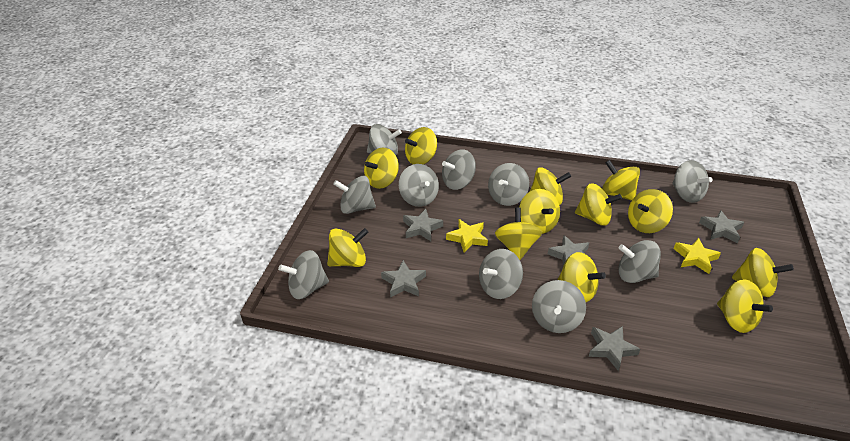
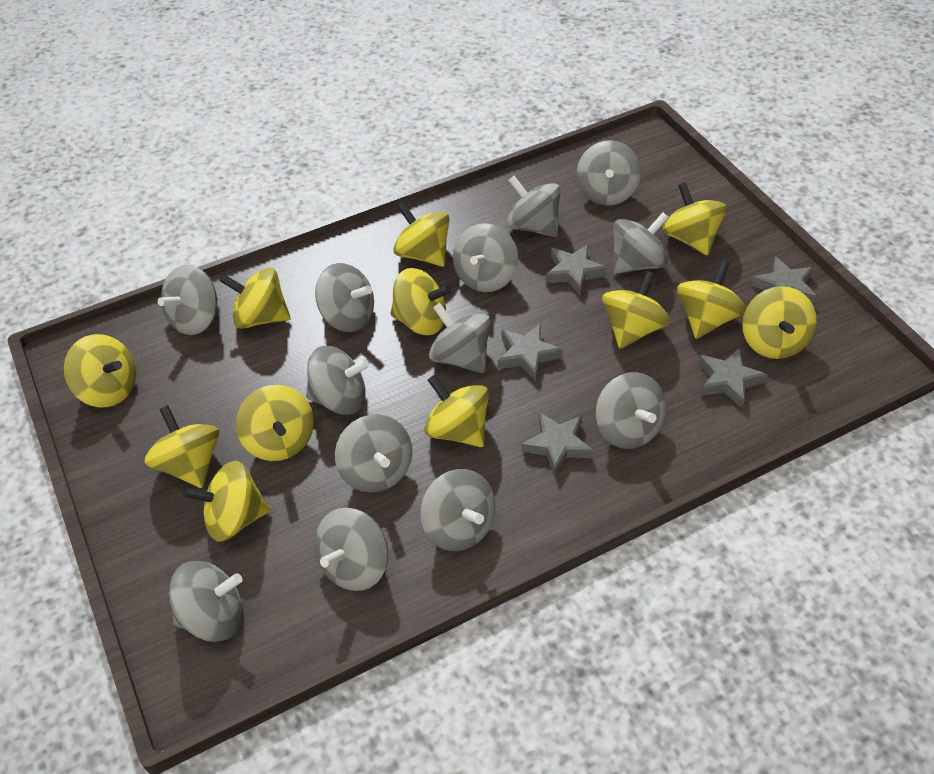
grey spinning top: [278,250,329,299] [333,176,376,214] [367,124,402,156] [399,164,439,207] [442,149,476,190] [479,249,523,299] [488,163,529,206] [532,280,586,333] [618,240,661,283] [672,160,713,203] = 10 -> [158,265,218,335] [169,561,243,642] [306,346,369,415] [315,263,374,332] [315,508,388,591] [335,414,412,493] [420,469,496,551] [429,303,490,373] [453,223,518,292] [507,176,561,237] [577,140,641,206] [596,372,666,449] [613,212,669,274] = 13
yellow star: [446,219,488,253] [673,238,721,274] = 2 -> none = 0

